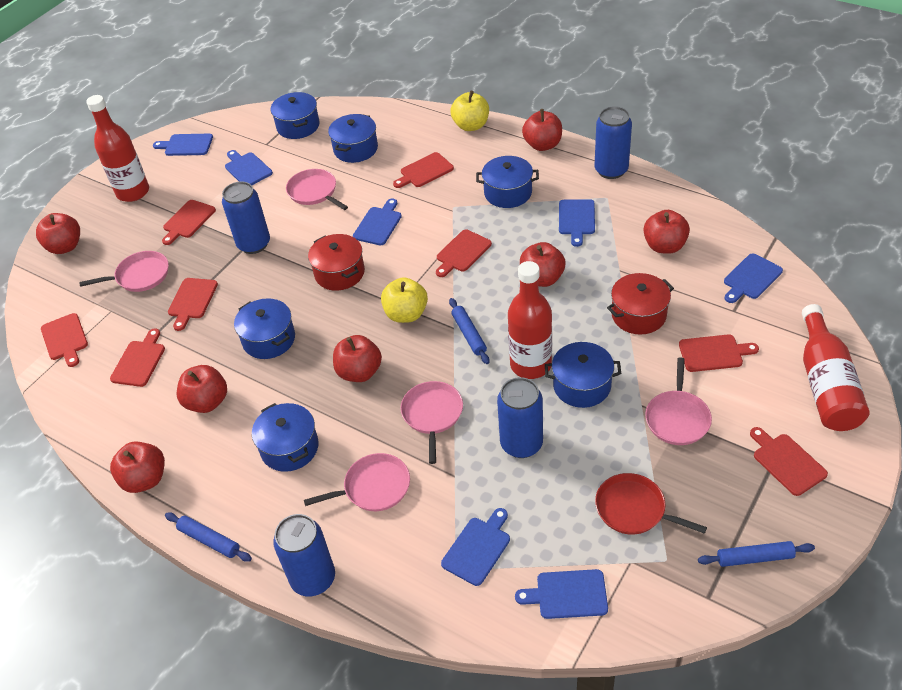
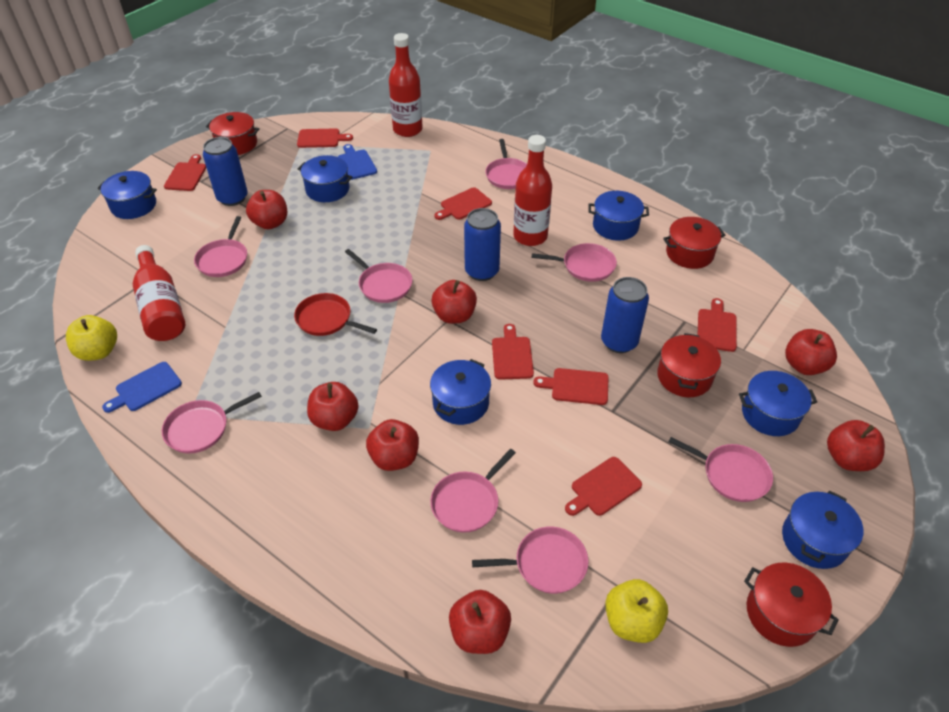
blue can: [222,181,270,254] [273,514,335,597] [497,377,543,458] [595,106,632,179] = 4 -> [203,137,248,206] [464,208,501,281] [601,277,649,353] = 3
blue cutting board: [153,134,213,156] [225,150,273,185] [353,198,402,245] [441,508,510,586] [515,569,608,619] [559,199,595,247] [724,254,783,303] = 7 -> [102,362,182,413] [338,144,377,180] = 2
blue rolling pin: [165,512,252,562] [449,298,490,364] [698,541,815,567] = 3 -> none = 0
pink pan: [79,251,169,292] [286,169,348,210] [304,453,410,511] [400,381,463,464] [645,357,712,445] = 5 -> [162,392,262,454] [194,216,247,277] [345,249,412,303] [430,449,516,533] [472,527,589,594] [485,139,527,189] [532,243,617,282] [668,437,773,502] = 8
red cutting board: [41,313,88,367] [110,329,165,387] [162,200,216,245] [168,278,218,331] [393,152,454,188] [436,229,492,277] [679,334,759,372] [750,427,828,496] = 8 -> [164,154,206,191] [297,128,353,148] [434,187,492,220] [492,324,534,380] [533,368,609,405] [565,457,642,516] [698,298,737,352] = 7
red pot: [308,234,365,290] [607,273,674,334] = 2 -> [206,112,259,155] [657,333,721,397] [663,217,725,269] [744,563,839,647] = 4

